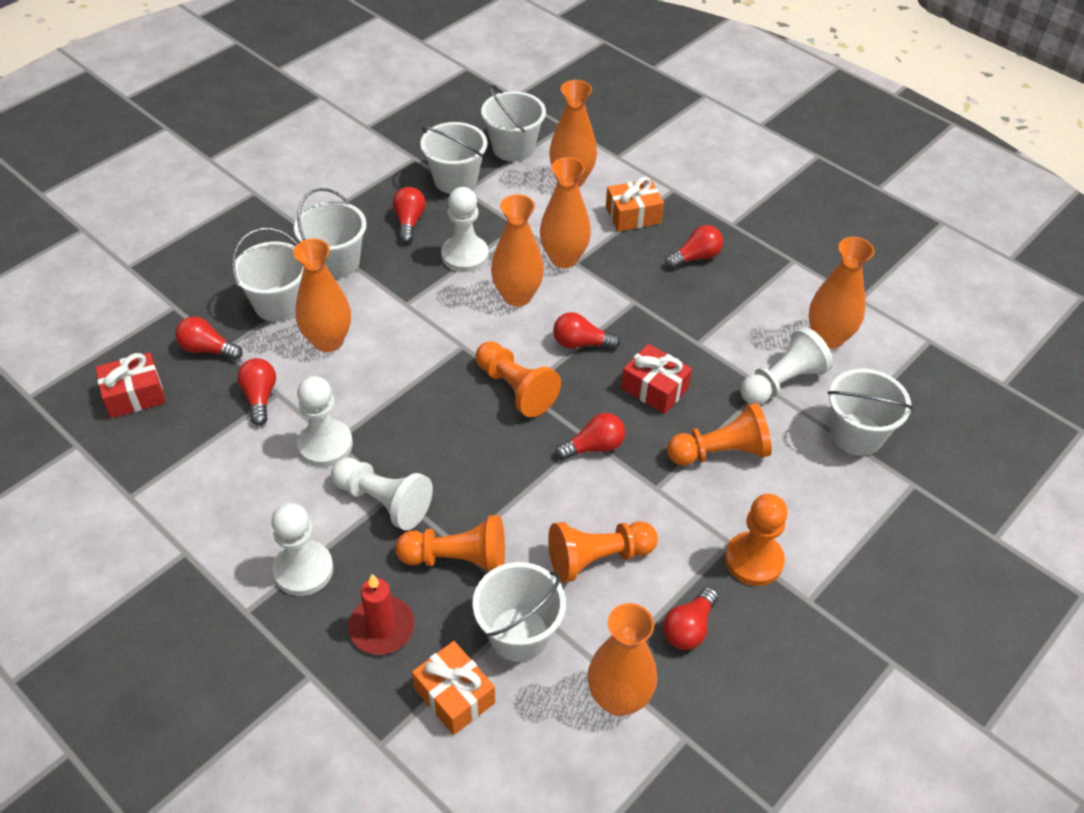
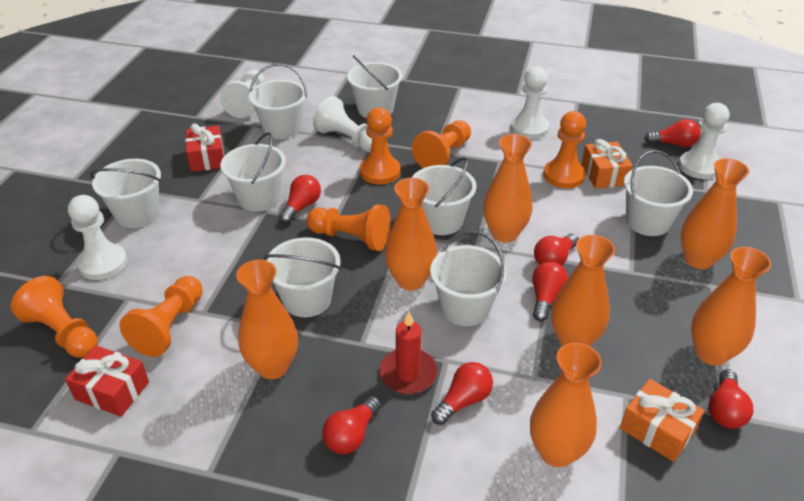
orange pawn: [395,515,505,572] [476,341,561,417] [548,521,658,583] [667,403,772,465] [725,494,788,586] = 5 -> [11,276,98,358] [120,276,203,357] [307,204,391,251] [360,108,400,184] [412,120,471,168] [543,111,586,188] = 6
orange vase: [293,239,351,352] [491,194,544,306] [540,157,591,268] [549,80,597,187] [588,603,657,716] [809,237,874,349] = 6 -> [236,260,298,379] [385,178,437,291] [483,134,533,242] [530,343,602,467] [551,235,615,346] [680,158,749,269] [691,247,772,365] = 7
white bucket: [232,228,304,322] [294,188,367,279] [420,122,487,194] [472,562,566,662] [481,84,546,162] [828,369,913,456] = 6 -> [90,159,161,228] [220,132,286,211] [249,64,307,139] [264,237,341,317] [347,55,402,118] [412,157,476,235] [430,231,507,326] [624,150,693,236] = 8

